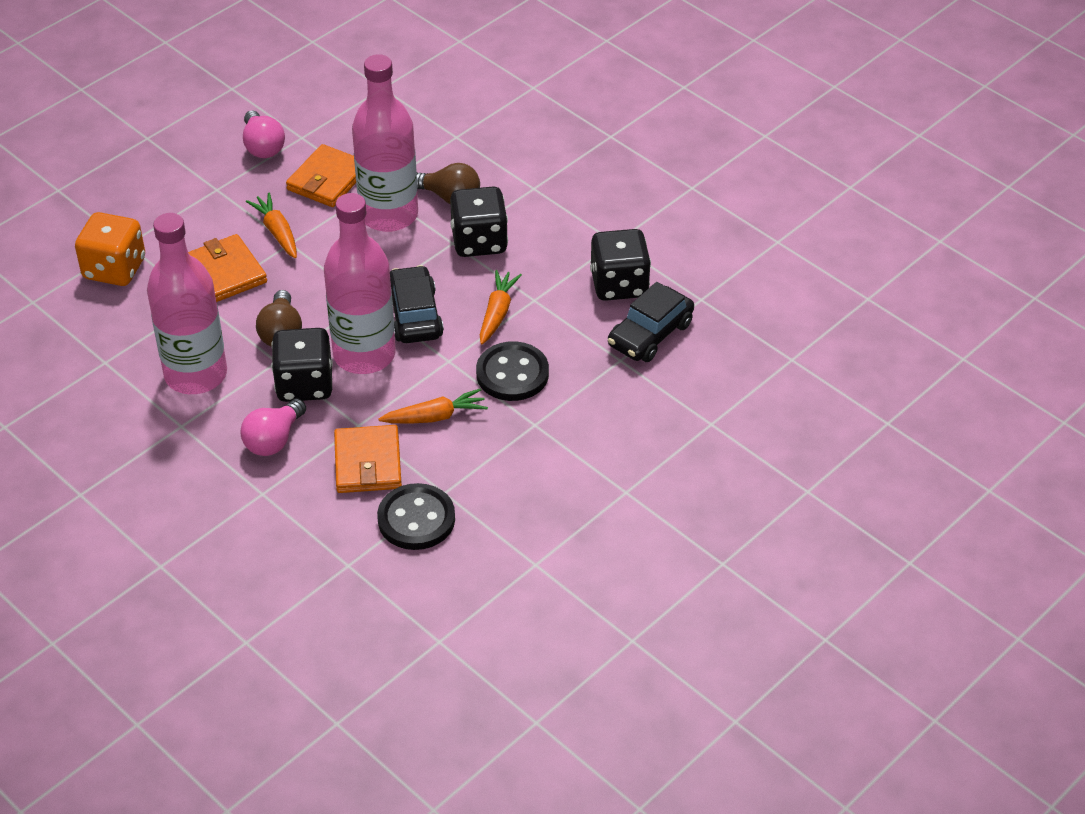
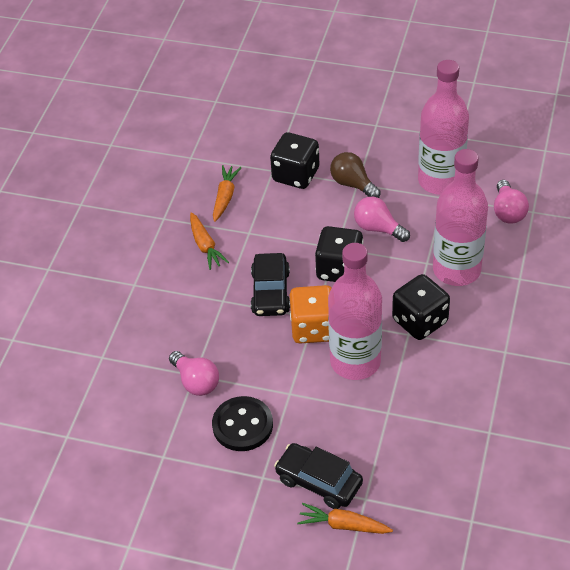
black button: [377,483,455,550] [476,341,549,401] = 2 -> [212,396,273,451] = 1
brown light bulb: [256,290,302,347] [417,163,480,204] = 2 -> [330,152,381,198] = 1
orange wallet: [188,234,267,302] [286,144,356,207] [334,425,402,493] = 3 -> none = 0
pink light bulb: [241,398,306,456] [243,111,285,158] = 2 -> [169,351,219,396] [354,197,410,242] [494,180,529,224] = 3

